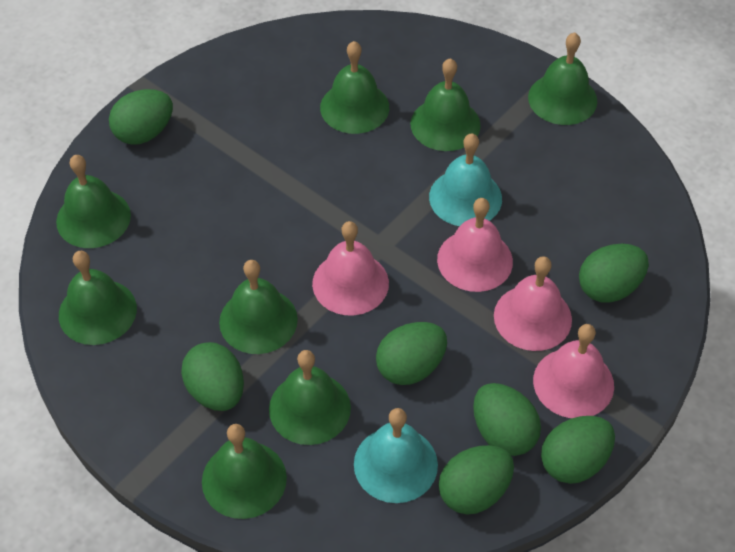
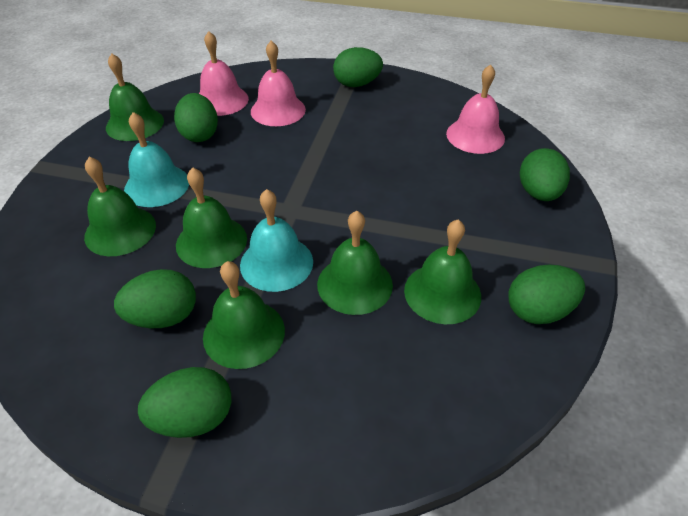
green bell: [56,155,131,248] [59,251,137,345] [202,424,287,519] [219,260,298,354] [269,350,351,445] [320,41,389,134] [410,58,481,151] [528,32,597,125] = 8 -> [84,157,156,256] [106,53,164,141] [176,167,247,268] [203,261,285,369] [317,211,393,315] [404,219,481,324] = 6
green egg: [109,89,173,145] [181,342,244,411] [376,322,447,385] [439,445,514,515] [473,383,541,456] [541,416,615,484] [579,243,649,303] = 7 -> [114,269,196,328] [138,367,231,438] [174,93,218,142] [333,47,383,87] [508,264,585,324] [520,148,570,201] = 6
pink bell: [312,221,389,316] [437,198,513,292] [494,256,572,351] [533,324,614,418] = 4 -> [199,31,249,116] [251,41,306,126] [446,64,505,154] = 3

